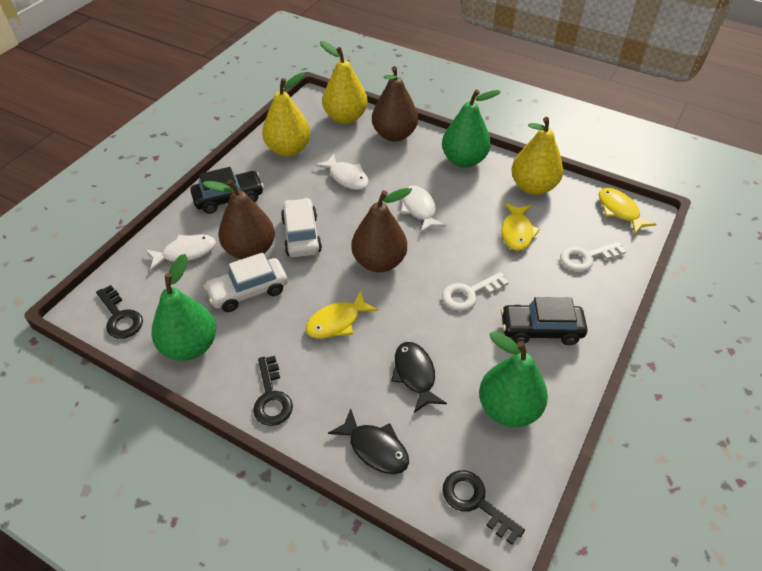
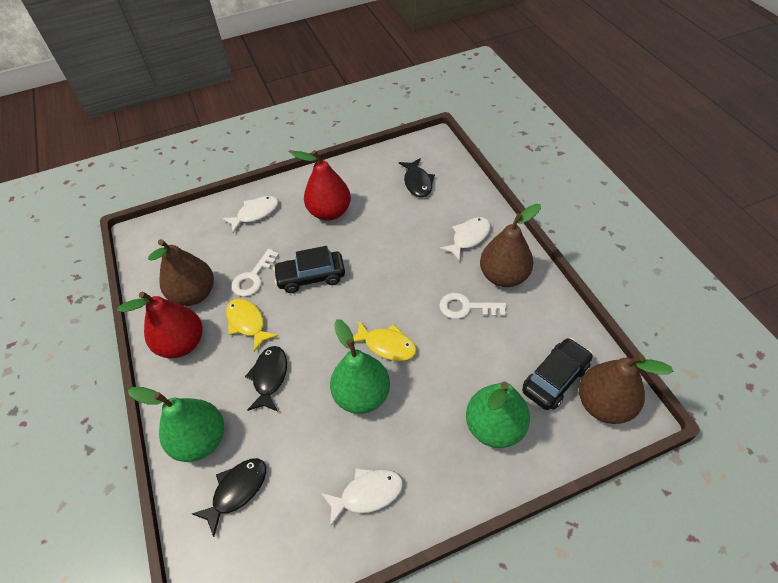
black fish: [328,408,409,474] [391,342,447,413] = 2 -> [192,458,266,537] [245,346,287,411] [399,158,435,197] = 3
black key: [96,285,143,339] [253,356,293,426] [443,470,525,545] = 3 -> none = 0
red pear: none = 0 -> [117,292,202,358] [291,150,351,221] = 2
white car: [204,253,288,312] [281,198,322,257] = 2 -> none = 0
yellow fish: [305,290,378,339] [501,203,540,251] [599,188,656,234] = 3 -> [226,299,278,352] [353,320,417,361] = 2
yellow pear: [262,72,310,157] [320,41,368,124] [512,117,563,195] = 3 -> none = 0

